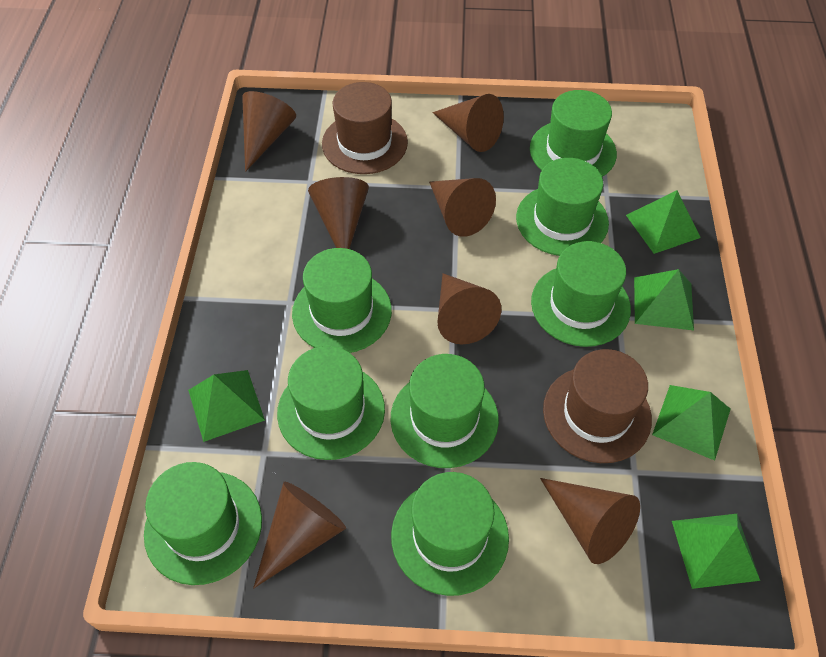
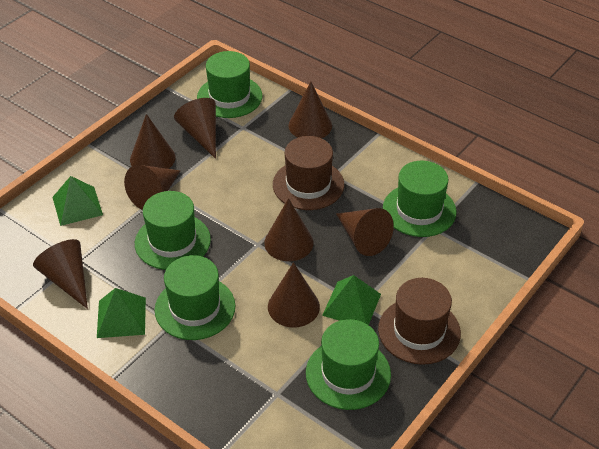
brown cone: [242,91,296,172] [253,482,346,588] [308,177,369,249] [429,178,496,237] [432,94,504,152] [438,273,501,344] [540,478,640,564] = 7 -> [33,239,88,309] [124,165,181,210] [130,114,175,169] [174,98,216,159] [264,198,314,261] [268,262,320,327] [288,81,332,138] [336,208,394,256] = 8
green hat: [144,462,262,585] [277,346,385,460] [292,248,392,353] [391,354,499,468] [391,472,509,596] [516,158,609,256] [530,90,617,177] [531,241,631,347] = 8 -> [135,191,211,270] [155,255,235,340] [197,51,263,118] [306,319,391,410] [383,161,457,237] = 5
green pyramid: [188,370,265,442] [626,190,701,254] [634,269,694,330] [652,385,730,461] [672,514,760,589] = 5 -> [52,176,103,226] [97,288,146,338] [322,275,381,325] = 3

